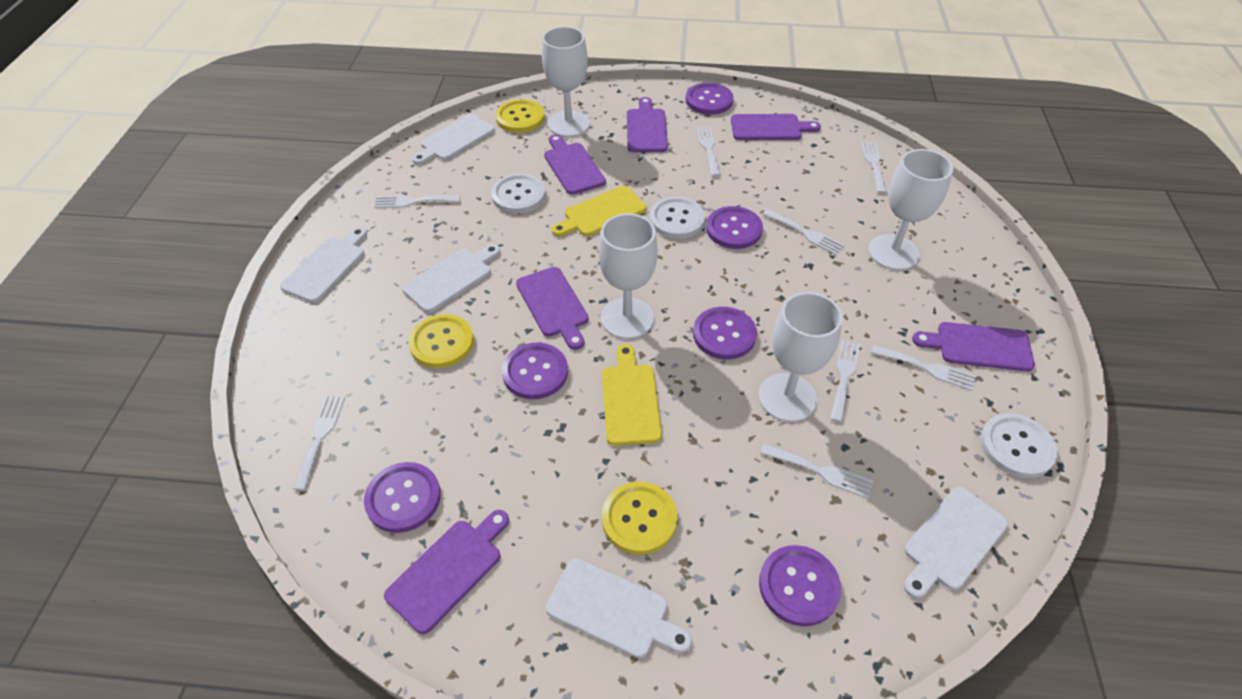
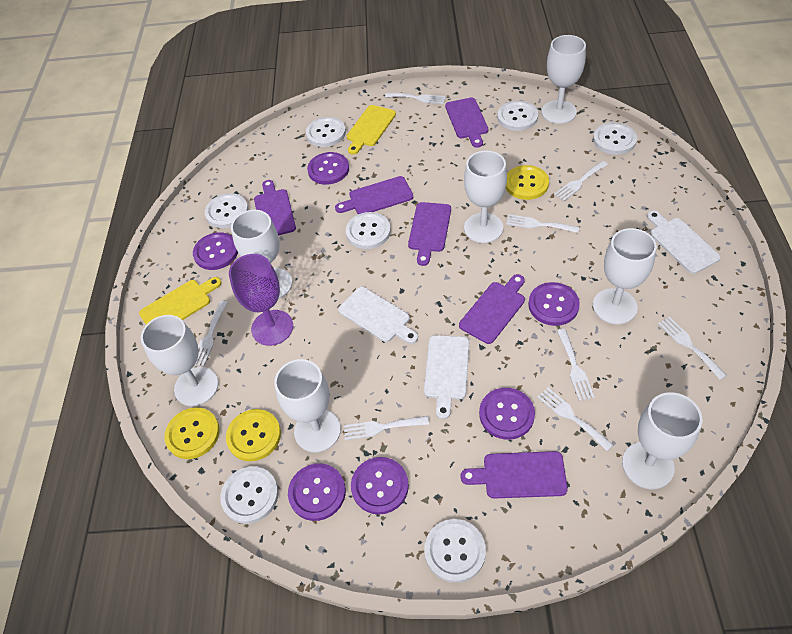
purple goblet: none = 0 -> [229,254,293,346] = 1
white button: [491,174,545,213] [649,197,705,239] [980,413,1058,478] = 3 -> [205,193,249,228] [220,466,278,524] [306,117,346,147] [346,212,391,249] [424,519,486,583] [497,101,538,131] [593,123,637,155] = 7
white cutting board: [280,227,367,303] [402,244,500,313] [412,114,495,165] [546,558,692,658] [904,487,1008,599] = 5 -> [338,287,418,344] [424,335,469,419] [647,211,721,274] = 3
white goblet: [542,26,590,137] [599,213,658,339] [759,292,843,422] [868,149,953,270] = 4 -> [141,315,219,406] [231,210,292,299] [274,359,341,452] [464,151,507,243] [541,35,586,124] [593,228,657,324] [622,392,702,489] = 7

